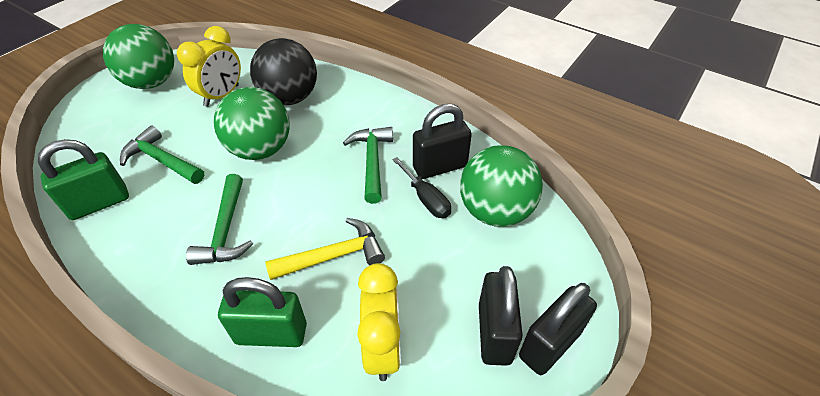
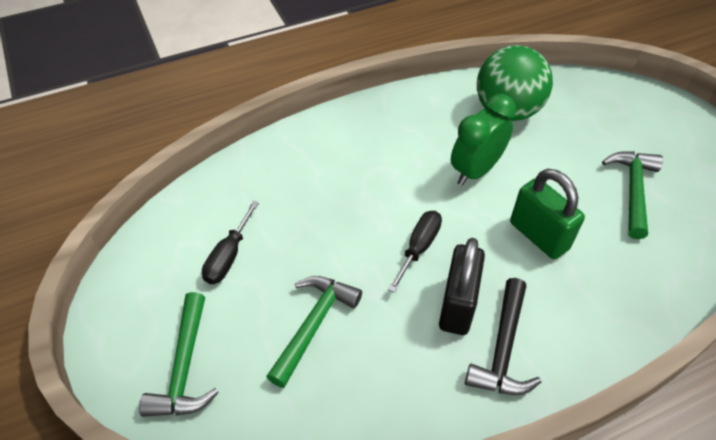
black ball: [250,38,317,105] = 1 -> none = 0
black hammer: none = 0 -> [465,278,541,395] = 1
black padlock: [413,104,472,179] [479,266,523,366] [519,283,597,375] = 3 -> [439,238,485,335] = 1
black screwdriver: [392,157,451,218] = 1 -> [202,201,259,284] [388,211,442,293] = 2
green ball: [103,24,174,89] [214,87,290,160] [460,145,543,227] = 3 -> [477,45,553,121] = 1
green clock: none = 0 -> [451,94,516,186] = 1
green padlock: [38,139,129,220] [218,277,307,347] = 2 -> [510,169,585,259] = 1
yellow clock: [177,26,241,107] [357,263,401,381] = 2 -> none = 0
yellow hammer: [265,218,385,280] = 1 -> none = 0

